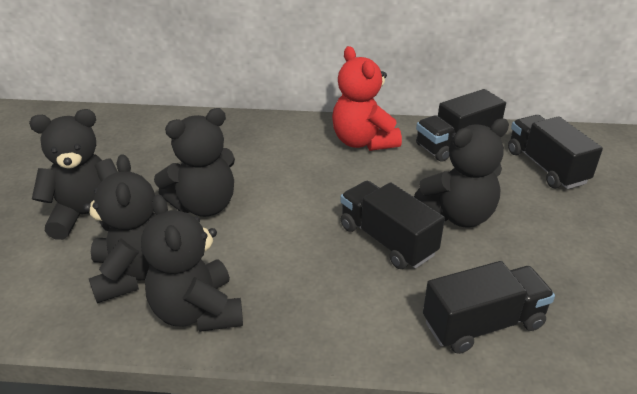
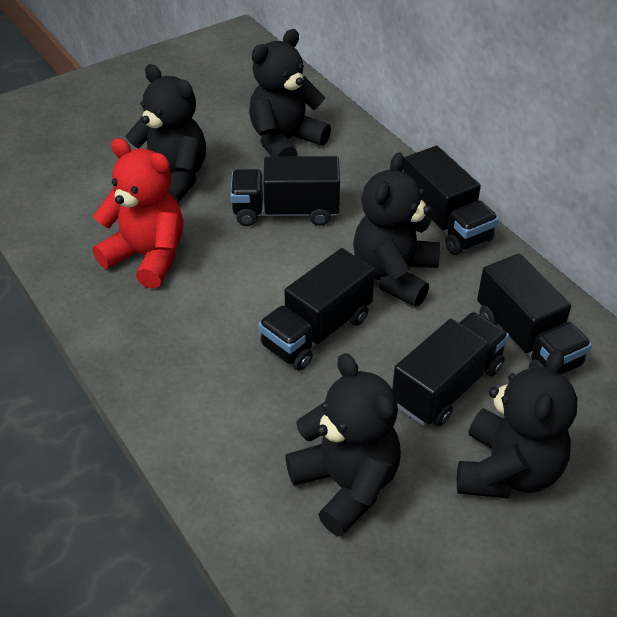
black truck: [340,181,445,269] [416,89,506,162] [423,261,555,354] [508,115,603,189] = 4 -> [230,156,340,226] [258,248,375,371] [392,312,509,426] [403,146,499,255] [477,254,592,374] = 5

